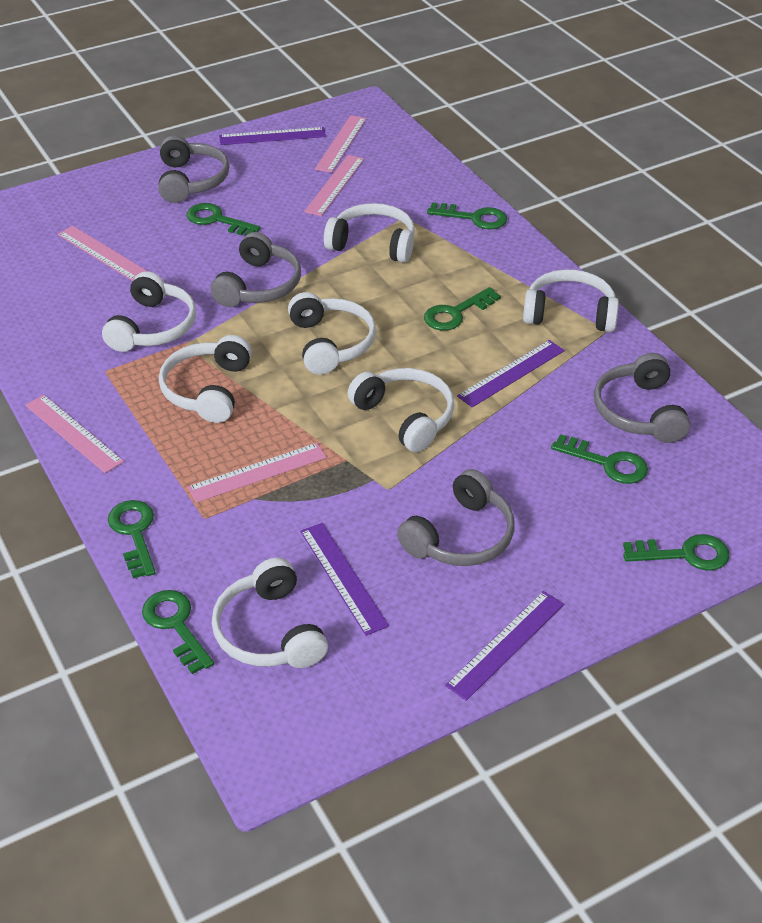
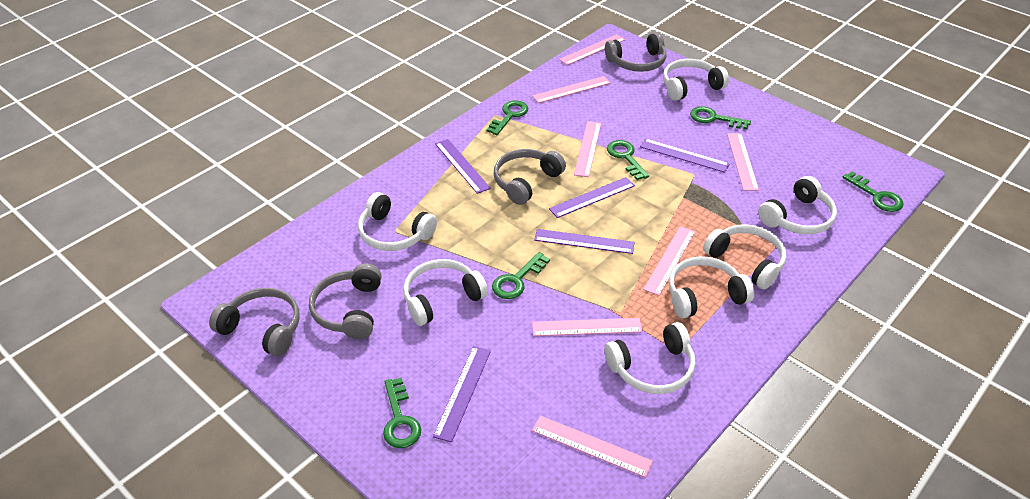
green key: [108,500,156,579] [142,590,214,674] [187,203,260,236] [424,287,501,331] [427,202,507,229] [551,434,648,484] [623,534,729,571] = 7 -> [383,378,421,448] [487,100,528,135] [492,252,550,299] [607,140,649,180] [690,106,751,130] [843,171,903,212] = 6
pink ruler: [25,395,124,473] [58,226,148,281] [187,443,327,503] [304,155,364,216] [315,115,367,173] = 5 -> [532,76,610,103] [532,318,642,336] [532,415,653,478] [559,34,625,65] [574,121,601,177] [643,226,695,296] [727,133,759,191] = 7
purple ruler: [219,127,326,145] [300,523,389,636] [445,591,564,701] [457,340,565,407] = 4 -> [433,346,491,442] [435,139,491,194] [534,229,635,254] [549,177,635,218] [640,139,730,173] = 5

